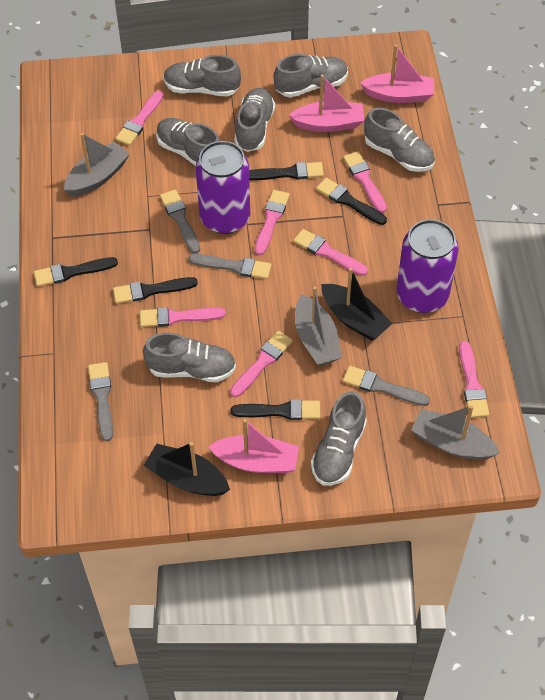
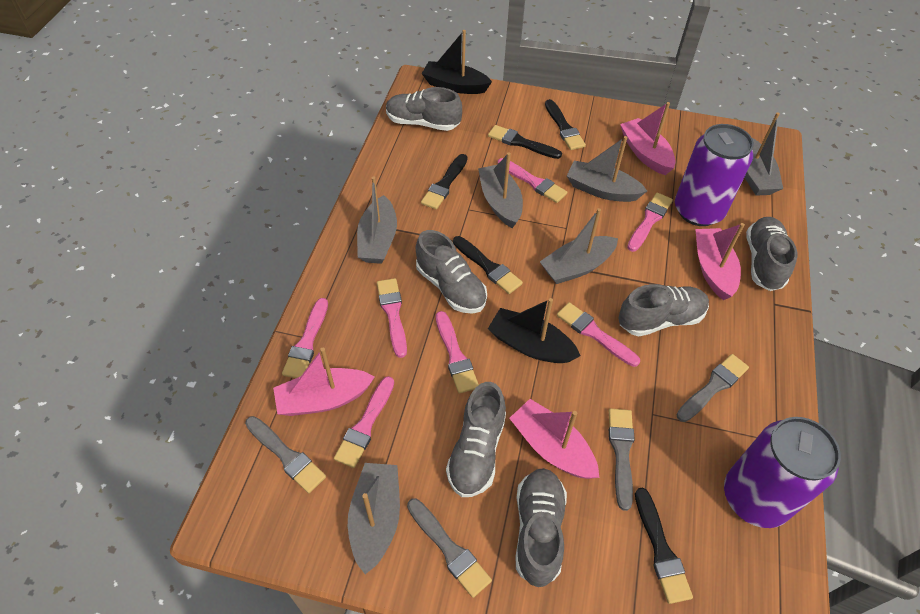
grey boat: [64,133,130,196] [295,287,342,366] [411,405,500,460] = 3 -> [348,463,400,575] [357,176,397,264] [478,152,523,228] [540,208,618,284] [567,136,647,202] [745,112,783,196] = 6
grey shoe: [143,332,236,382] [156,118,220,166] [164,55,241,97] [235,88,275,152] [274,54,348,97] [311,391,367,486] [364,108,435,172] = 7 -> [386,87,462,131] [416,230,487,314] [446,382,506,497] [516,468,567,587] [618,284,709,336] [746,217,797,291] = 6
pink boat: [209,419,299,473] [288,74,365,132] [360,44,434,103] = 3 -> [273,348,375,416] [509,399,599,479] [620,102,676,175] [695,223,745,300] = 4

